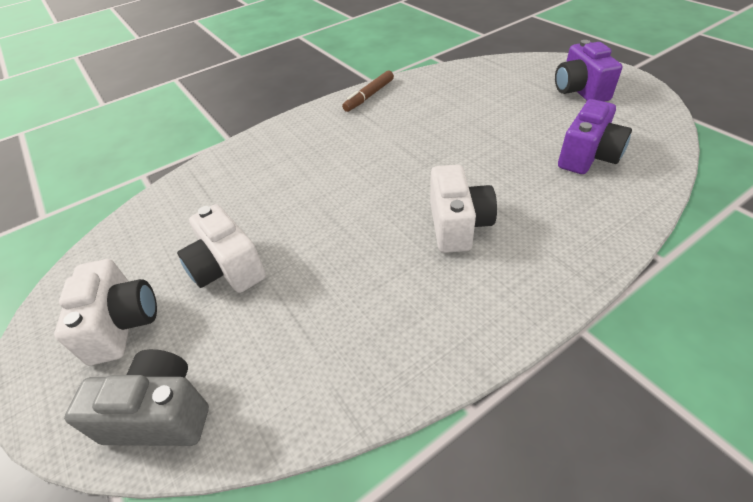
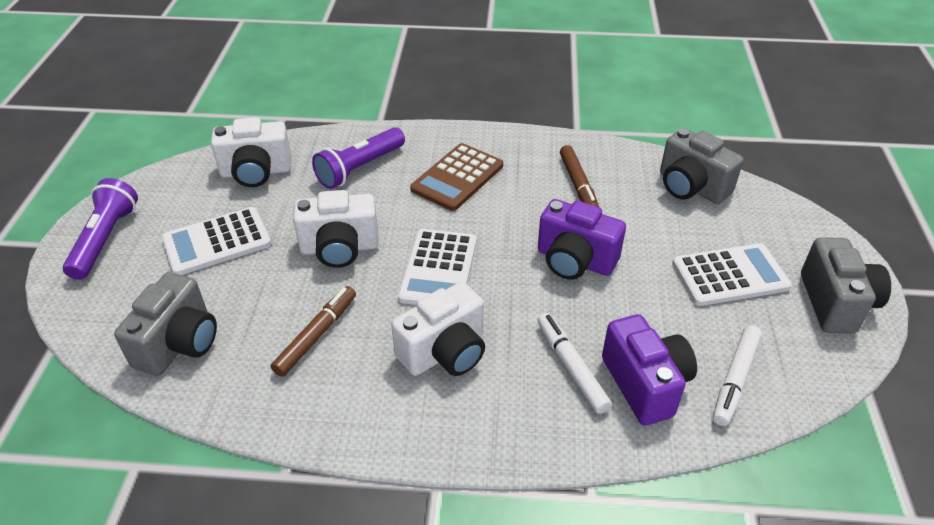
brown calculator: none = 0 -> [410,143,503,211] = 1
brown marker: [342,71,394,112] = 1 -> [271,286,356,377] [560,145,599,207] = 2
grey camera: [64,349,209,446] = 1 -> [114,272,217,376] [660,128,743,204] [801,237,891,333] = 3
purple flashlight: none = 0 -> [63,178,138,280] [312,127,405,189] = 2
white calculator: none = 0 -> [162,207,271,275] [398,229,477,305] [672,243,792,306] = 3
white marker: none = 0 -> [537,313,612,414] [713,325,762,426] = 2

